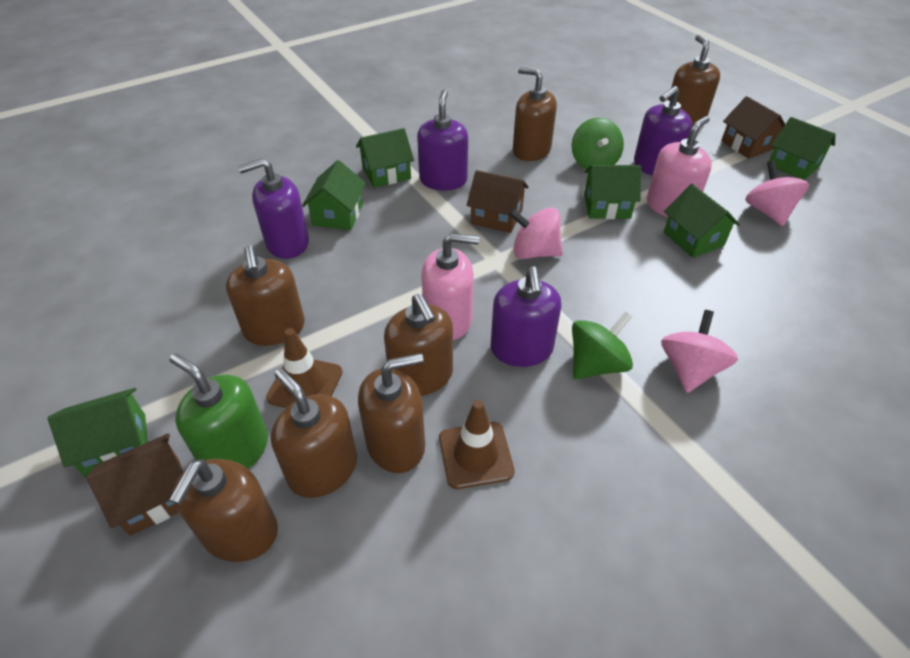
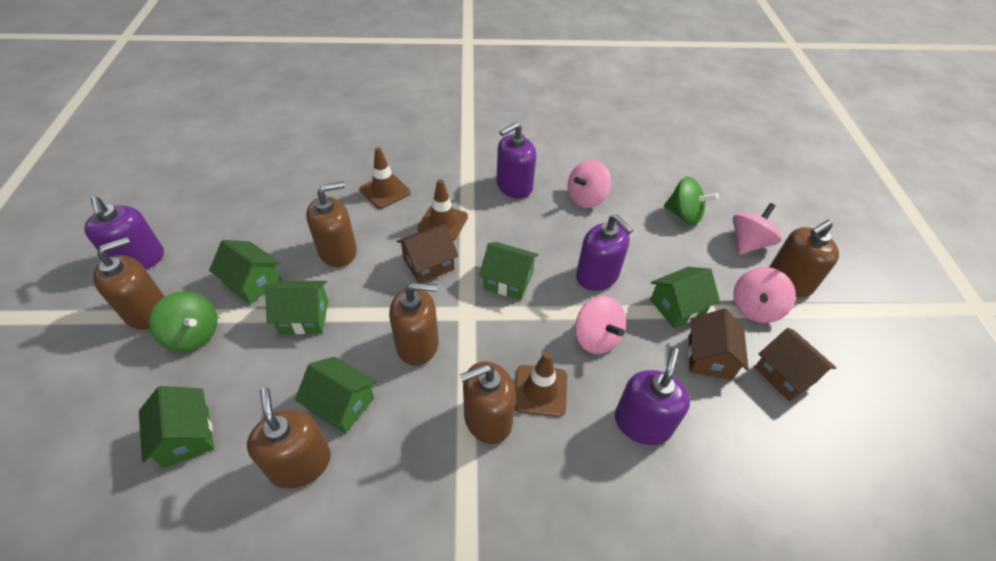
brown soap dispenser: [169,459,278,562] [226,245,305,346] [271,369,357,498] [358,353,425,473] [384,294,453,396] [513,67,557,161] [668,35,720,126] = 7 -> [93,237,165,330] [247,387,331,488] [306,181,357,267] [389,282,439,366] [460,361,516,444] [769,220,839,298] = 6
brown traffic cone: [266,328,342,408] [439,400,515,489] = 2 -> [360,147,410,209] [417,179,468,241] [515,352,567,417] = 3
green soap dispenser: [170,353,268,468] = 1 -> none = 0
pink soap dispenser: [421,233,479,340] [647,116,712,217] = 2 -> none = 0
pink spinning top: [509,208,563,259] [661,310,738,393] [745,160,809,226] = 3 -> [567,160,611,208] [575,296,626,354] [733,203,782,255] [733,267,796,323] = 4

